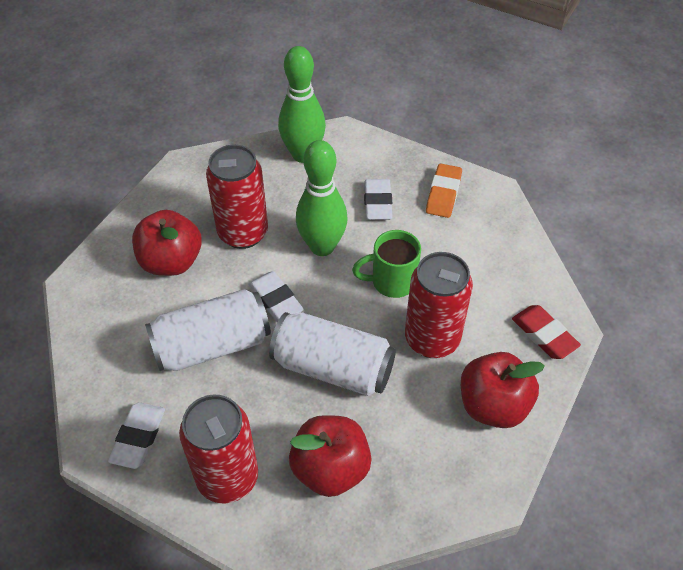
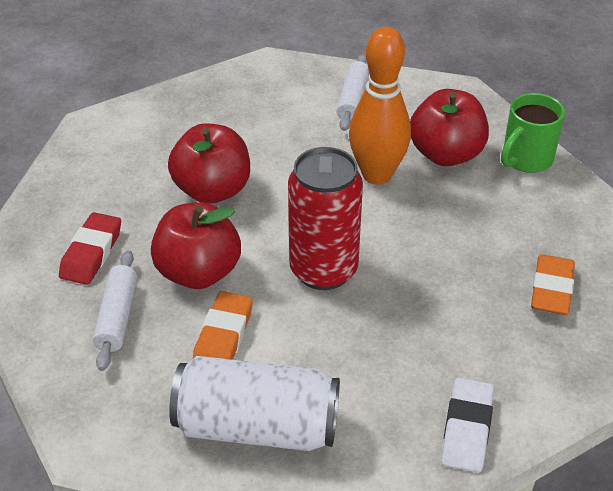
green bowling pin: [278,46,326,163] [296,140,348,256] = 2 -> none = 0
orange bowling pin: none = 0 -> [349,27,411,185] = 1
orange eraser: [426,164,462,218] = 1 -> [193,291,253,360] [531,254,575,315] = 2
red can: [179,395,258,504] [206,145,268,249] [405,252,473,358] = 3 -> [288,147,363,290] = 1
white can: [145,289,271,371] [269,312,396,396] = 2 -> [169,356,340,451] = 1
white eraser: [108,402,165,469] [248,271,304,322] [364,179,393,220] = 3 -> [441,377,494,473] = 1
white rolling pin: none = 0 -> [93,250,137,371] [337,54,370,131] = 2

